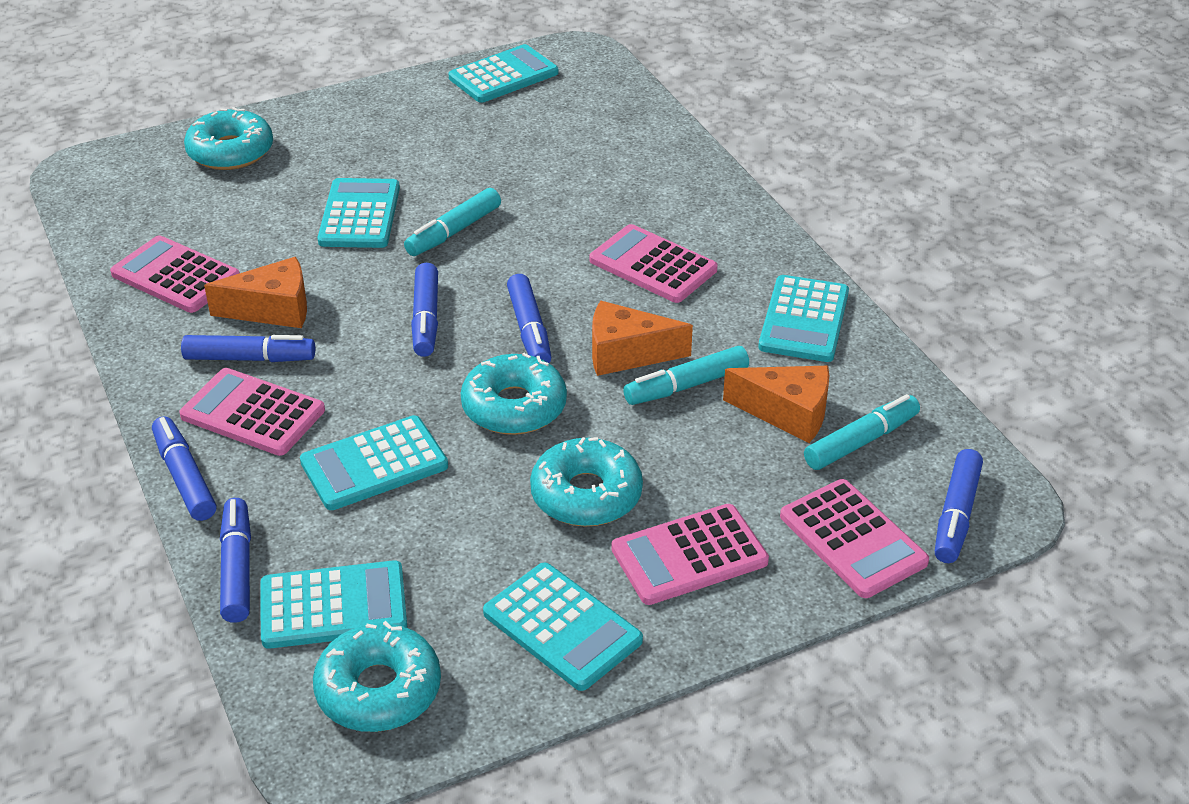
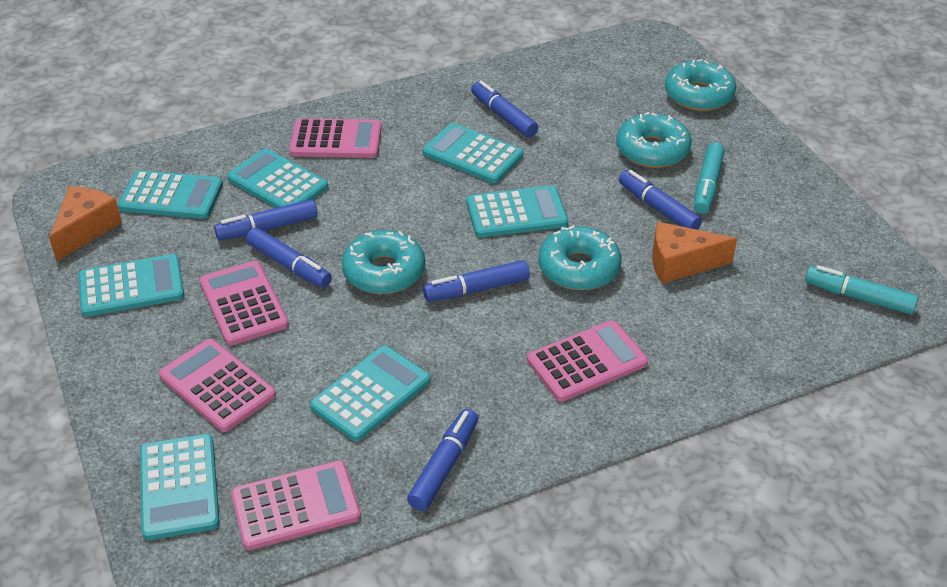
orange cheese: [204,257,307,328] [592,301,693,376] [723,366,829,443] = 3 -> [49,186,122,261] [652,222,737,284] = 2
turquoise calculator: [261,560,407,649] [300,415,448,510] [317,178,400,248] [449,44,558,103] [483,562,643,691] [758,275,849,362] = 6 -> [78,254,184,317] [118,170,223,219] [140,434,219,540] [227,149,328,208] [310,345,430,441] [423,123,523,183] [467,185,568,238] = 7
turquoise marker: [404,188,501,256] [623,346,749,405] [804,394,920,470] = 3 -> [694,143,725,214] [805,265,918,315] = 2

